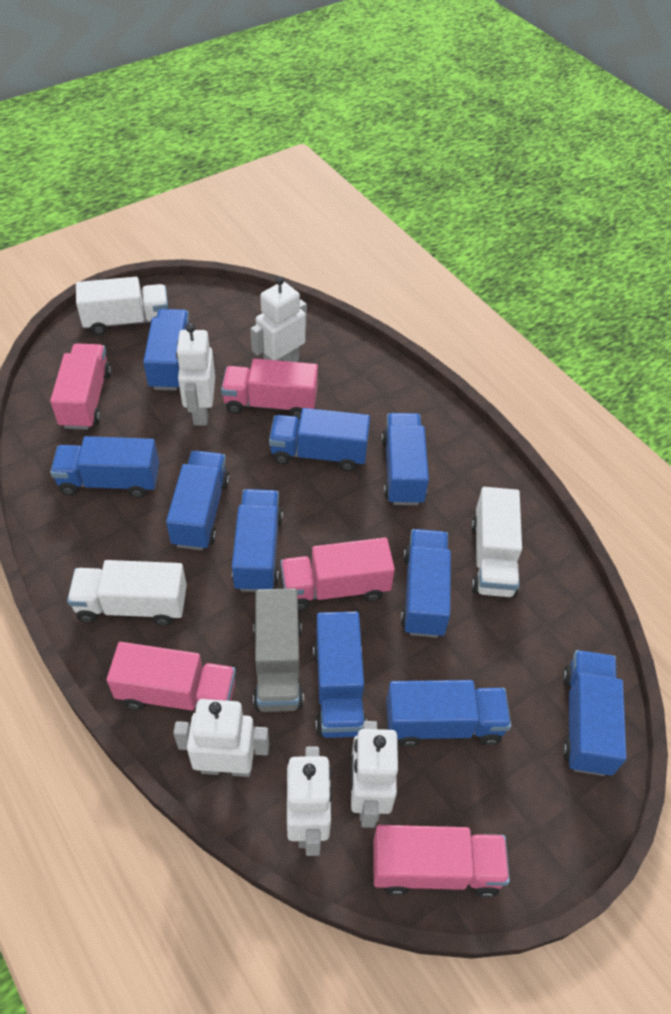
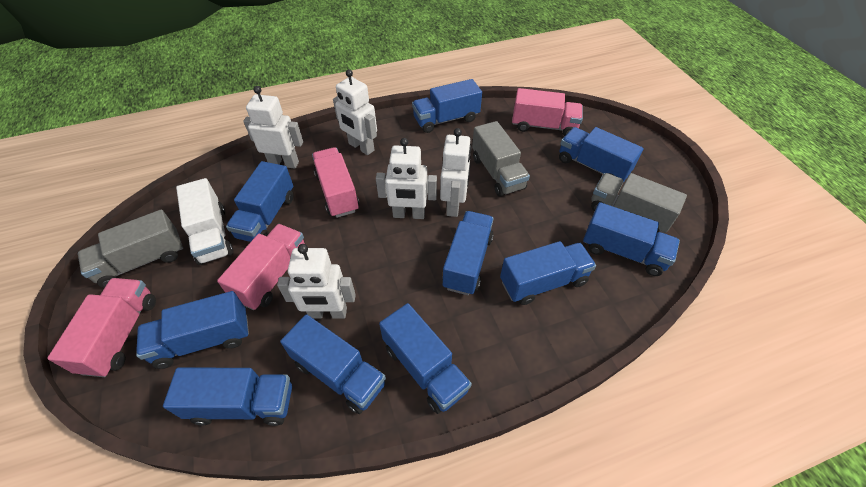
grey truck: [253,588,304,712] = 1 -> [78,210,183,288] [472,121,530,197] [591,173,687,233] = 3
pink truck: [50,343,112,430] [107,642,236,711] [221,358,318,419] [280,538,395,611] [373,825,510,898] = 5 -> [47,278,156,377] [217,224,305,310] [312,147,359,218] [512,88,583,136] = 4
white truck: [67,560,187,626] [76,277,168,335] [471,487,522,598] = 3 -> [176,178,233,265] = 1

